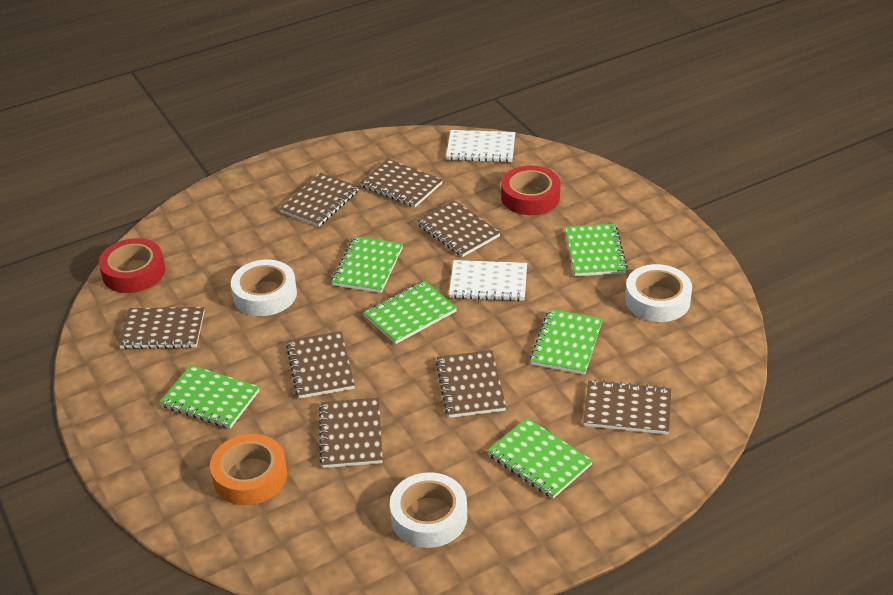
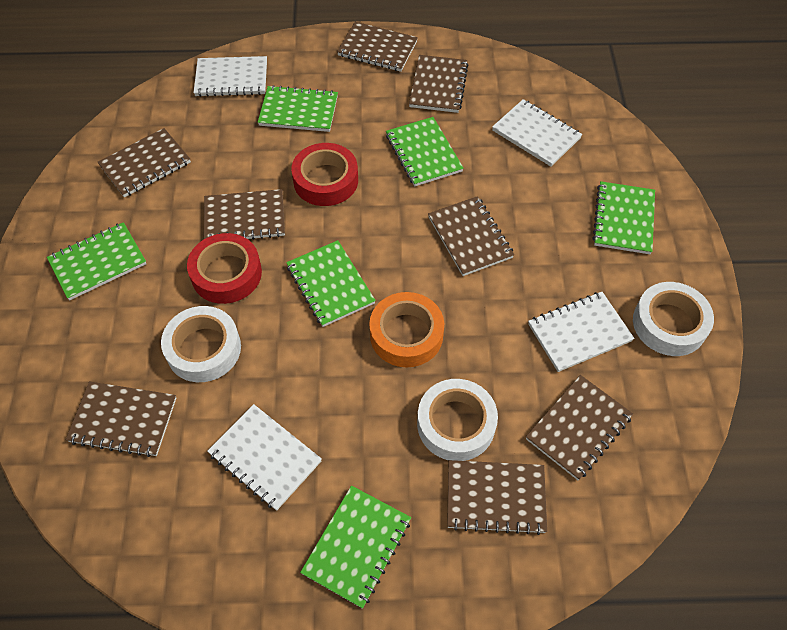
white notebook: [446,130,515,162] [449,260,527,301] = 2 -> [193,56,267,97] [207,404,322,511] [492,99,582,166] [528,292,635,372] = 4

